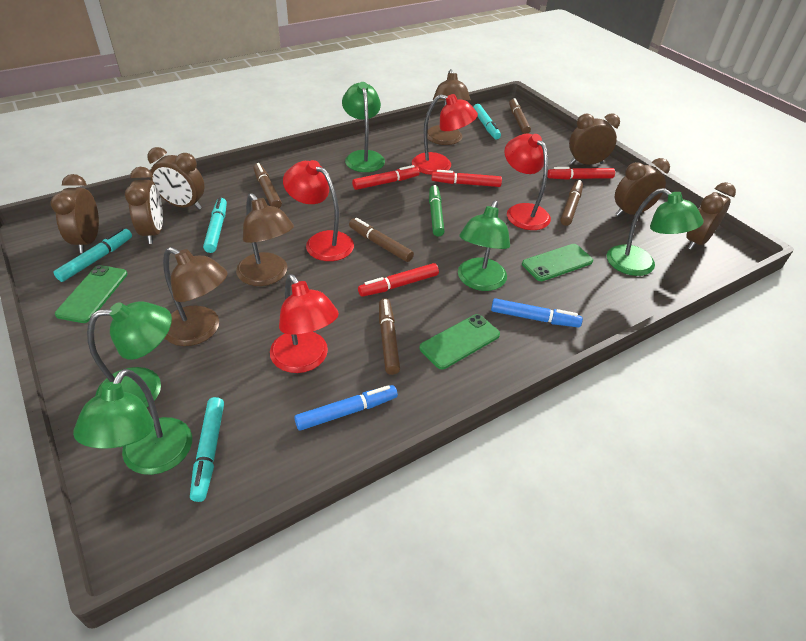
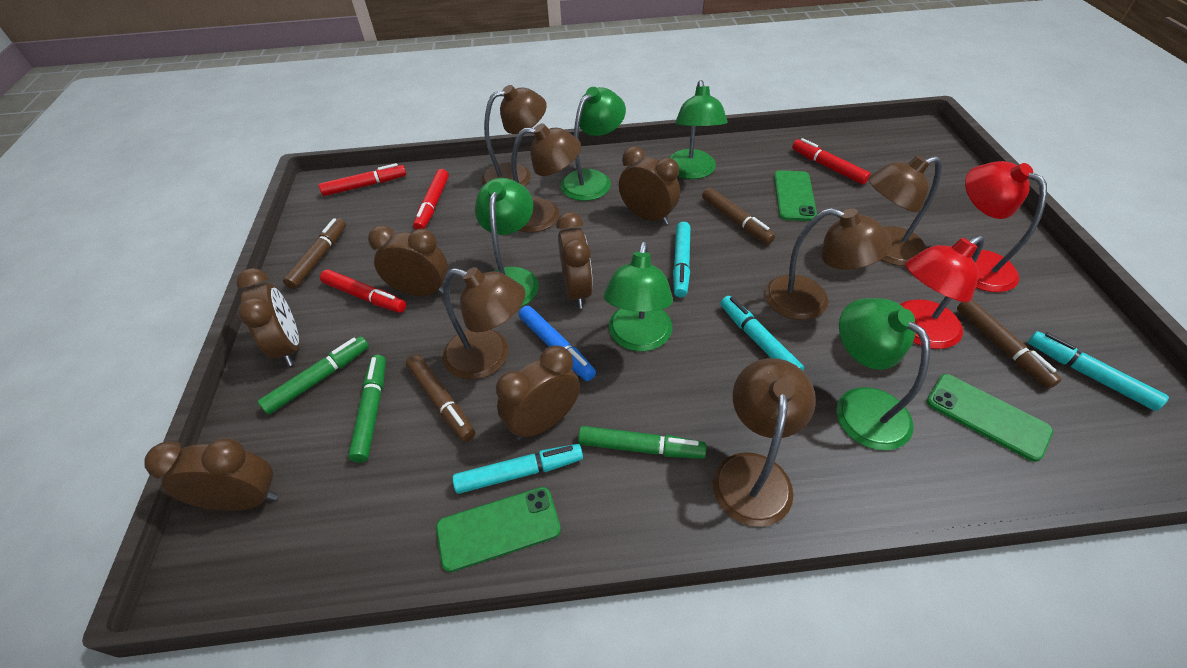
blue marker: [294,385,398,431] [491,298,583,328] = 2 -> [519,306,596,381] = 1
brown lamp: [163,247,228,346] [236,193,294,286] [427,69,471,145] = 3 -> [443,267,525,380] [481,85,547,187] [511,123,581,233] [713,358,816,527] [765,208,892,320] [868,155,942,266] = 6
brown marker: [253,163,282,208] [349,218,414,262] [379,298,400,375] [509,98,531,134] [560,180,583,226] = 5 -> [283,218,346,289] [406,354,475,442] [702,187,775,244] [957,299,1061,389] = 4
green marker: [429,185,445,237] = 1 -> [257,336,369,415] [348,355,386,462] [578,426,706,459] = 3
red lamp: [270,274,339,373] [283,160,354,261] [412,94,478,175] [504,134,551,230] = 4 -> [900,235,985,349] [965,161,1047,292] = 2

